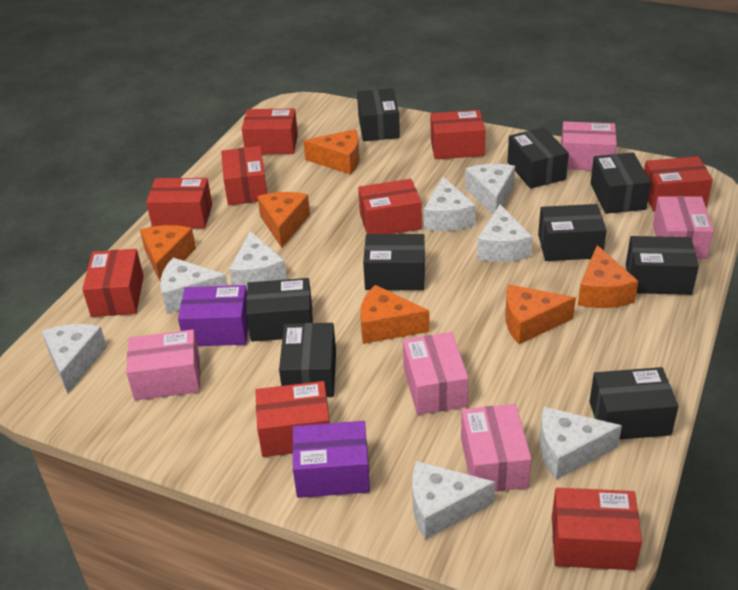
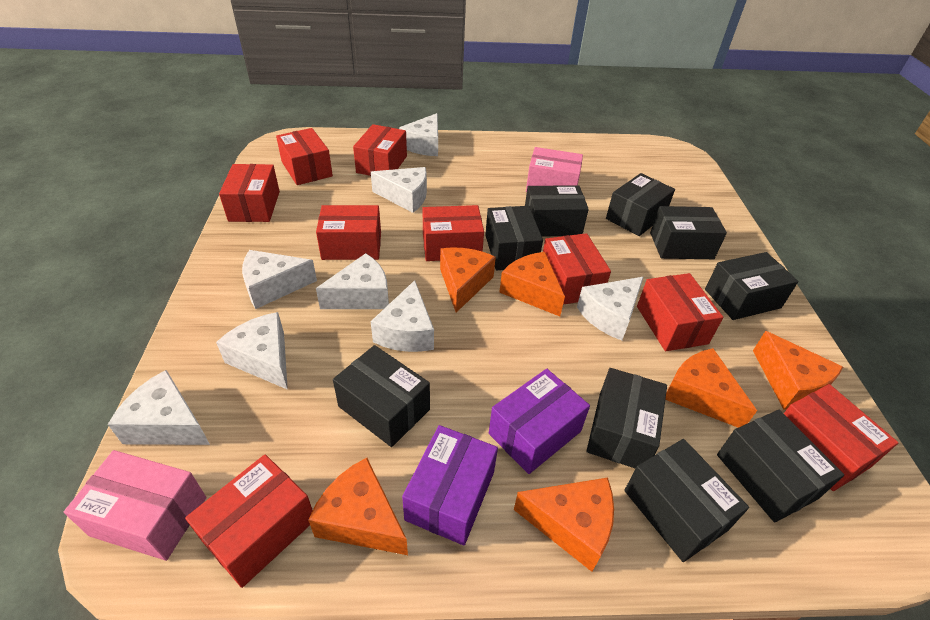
pink box: [126,330,200,400] [403,332,469,415] [461,404,531,491] [561,121,617,170] [653,196,714,259] = 5 -> [64,450,206,561] [526,147,583,192] = 2

